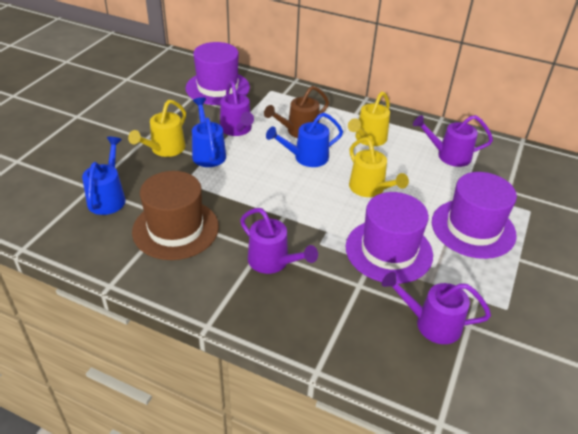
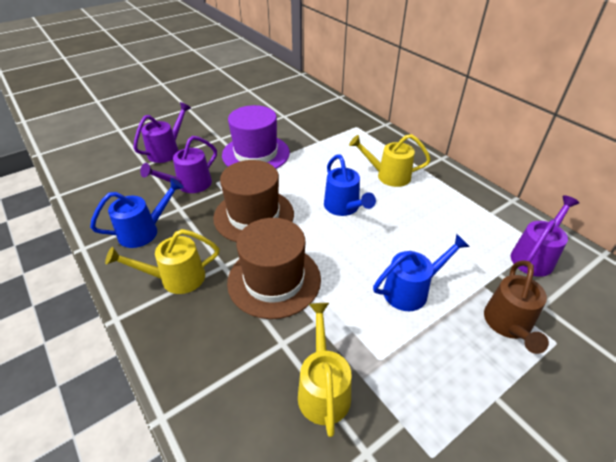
brown hat: [132,171,219,260] = 1 -> [213,160,294,242] [227,218,321,319] = 2
purple hat: [185,42,250,105] [346,192,433,284] [432,172,517,259] = 3 -> [222,105,290,169] = 1
purple watering can: [220,81,254,136] [240,208,318,274] [382,272,491,344] [413,115,493,167] = 4 -> [133,102,191,163] [140,136,217,193] [510,195,579,277] = 3

